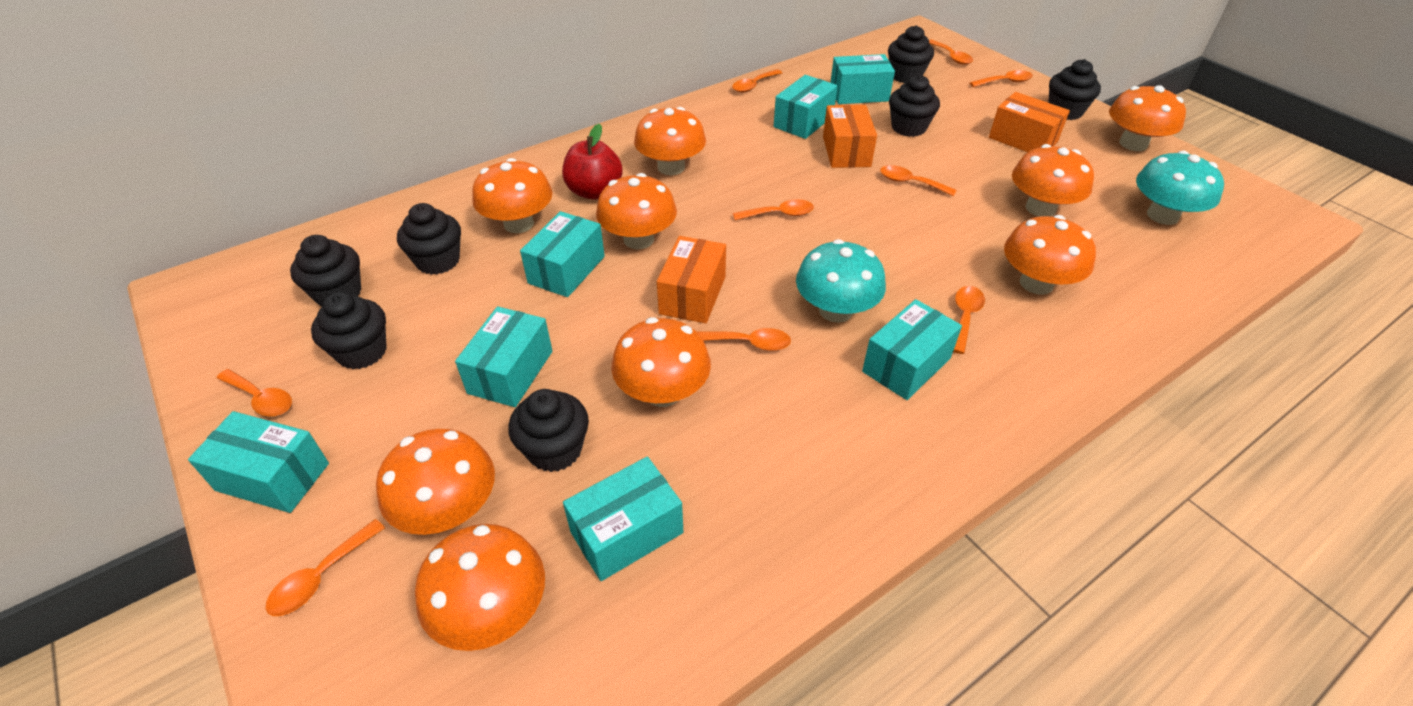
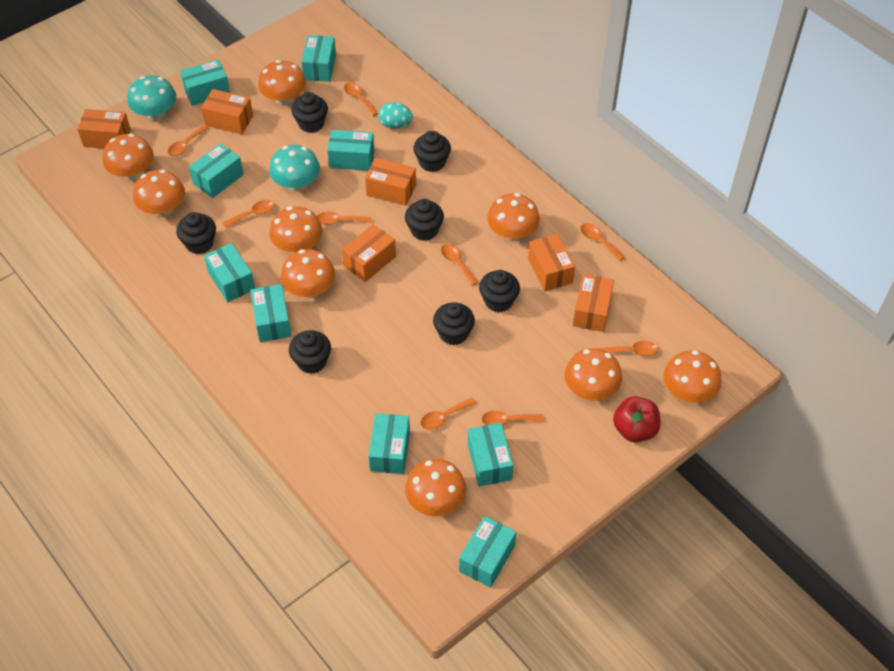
orange box: [657,236,726,323] [823,105,877,168] [989,92,1070,152] = 3 -> [77,109,131,149] [201,89,253,134] [342,224,396,282] [365,158,416,206] [528,234,575,291] [573,274,614,332] = 6
turquoise box: [188,411,329,513] [455,306,552,407] [520,211,605,297] [563,457,683,581] [774,75,838,139] [830,54,895,104] [862,299,962,400] = 7 -> [180,59,230,106] [189,143,244,198] [204,243,255,302] [250,284,291,342] [301,35,336,82] [327,130,374,171] [369,413,410,474] [459,516,516,588] [468,423,513,486] = 9
turquoise egg: none = 0 -> [378,102,413,129] = 1

